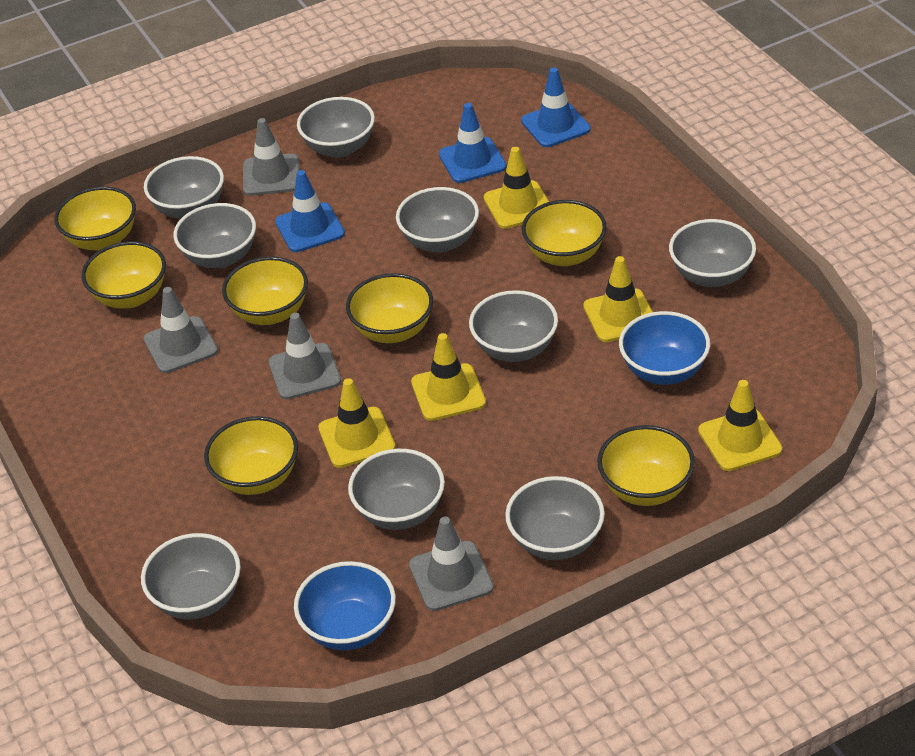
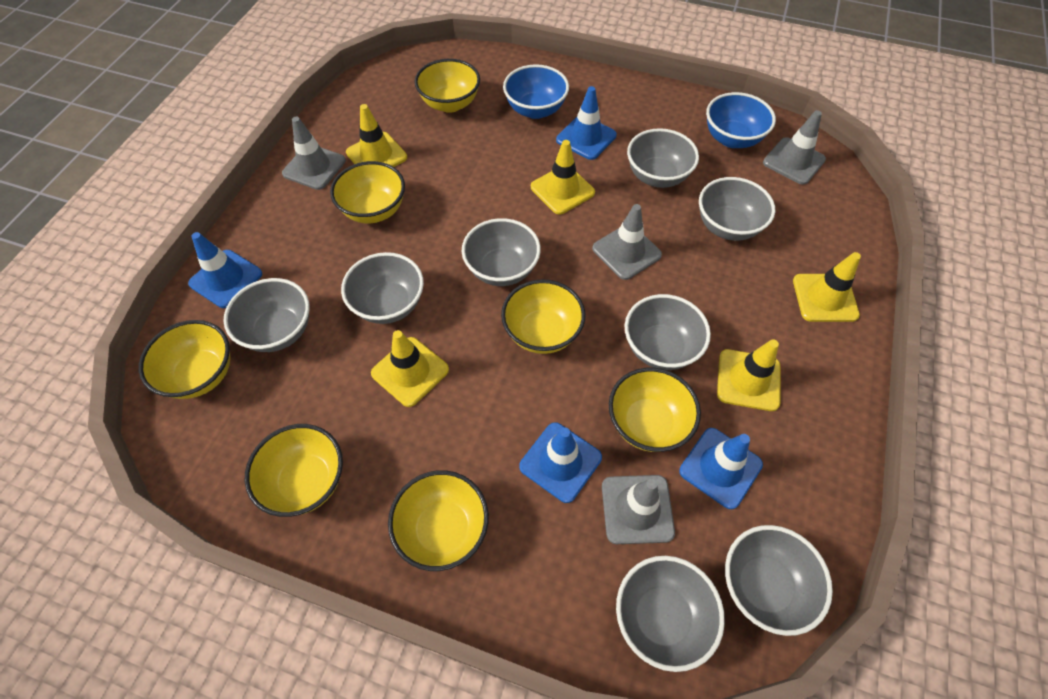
blue traffic cone: [275,170,345,252] [439,103,507,183] [521,68,591,147] = 3 -> [188,232,262,308] [519,422,602,503] [556,86,617,160] [679,428,763,509] = 4
grey bowl: [141,533,241,619] [144,156,224,219] [173,203,256,268] [297,97,375,158] [348,449,445,530] [396,187,479,253] [469,290,558,362] [505,476,605,560] [669,219,756,287] = 9 -> [223,278,309,352] [341,252,424,324] [462,218,541,286] [616,556,725,672] [625,294,711,370] [627,128,699,188] [699,177,775,241] [725,525,833,636] = 8

